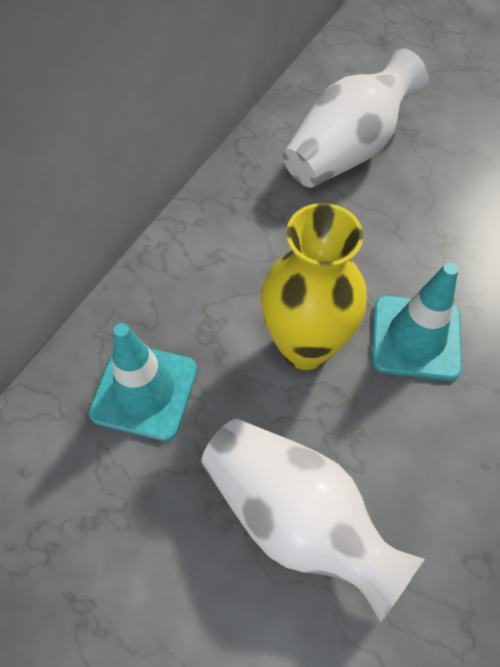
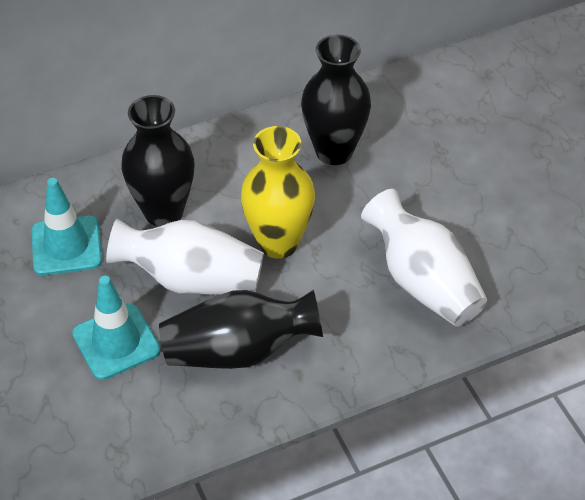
black vase: none = 0 -> [122,95,195,227] [159,290,323,369] [301,35,371,165] = 3

